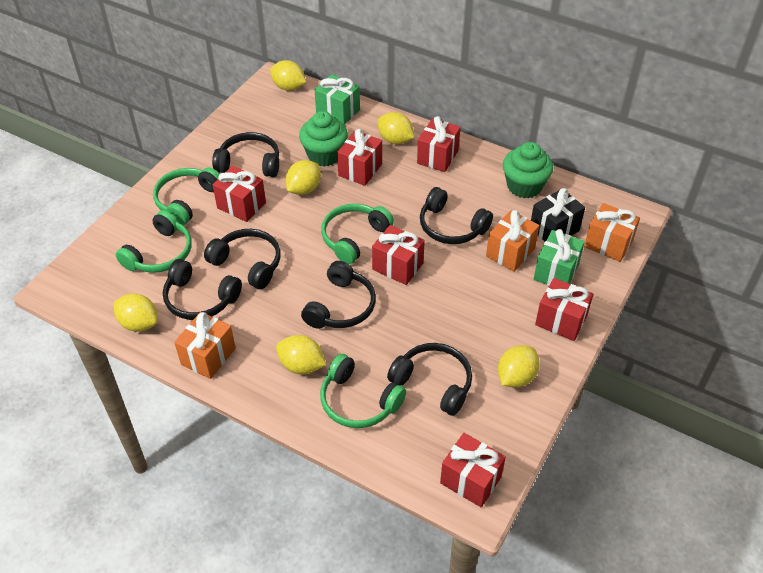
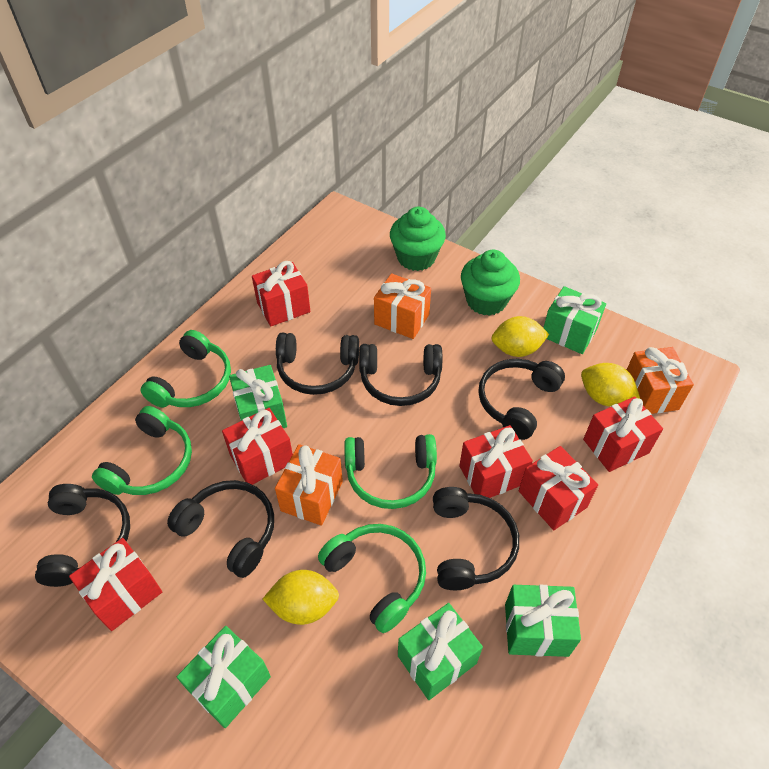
black gift: [531,188,585,241] = 1 -> none = 0
green gift: [315,74,360,125] [534,229,585,286] = 2 -> [177,626,271,728] [229,365,287,428] [398,603,483,700] [505,585,581,657] [543,286,606,354] = 5
yellow lemon: [114,293,158,332] [270,60,306,91] [276,335,326,374] [285,160,321,195] [378,112,414,144] [498,345,540,388] = 6 -> [263,570,339,625] [491,316,549,357] [581,363,640,407] = 3

